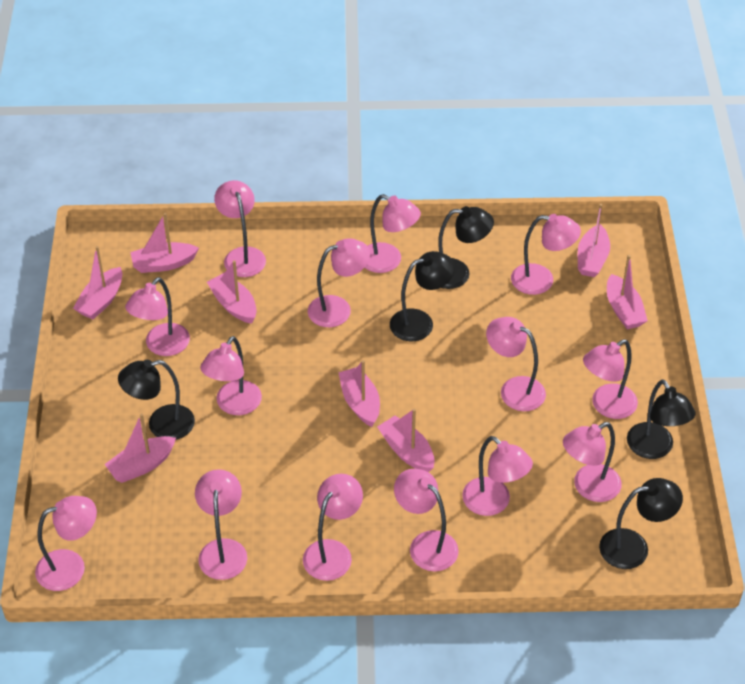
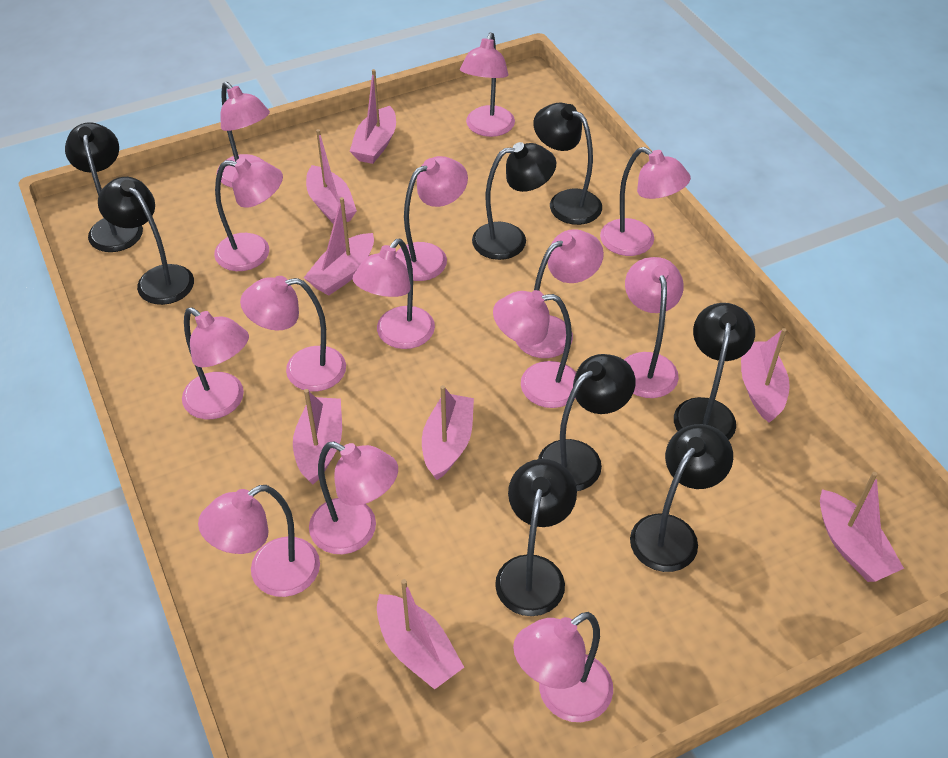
black lamp: [118,360,195,440] [390,251,455,341] [438,206,494,289] [599,478,683,569] [627,379,695,459] = 5 -> [65,122,143,252] [98,177,194,305] [472,142,556,260] [495,459,577,616] [533,103,602,225] [538,354,636,491] [630,424,733,572] [674,303,755,440] = 8

